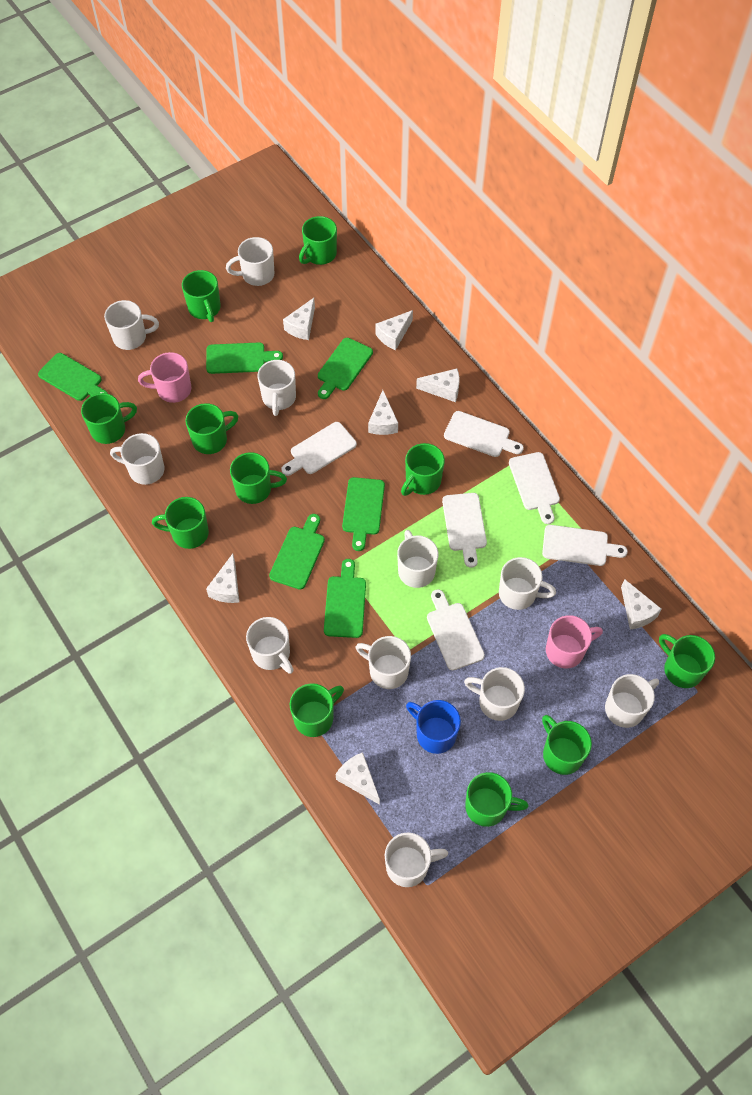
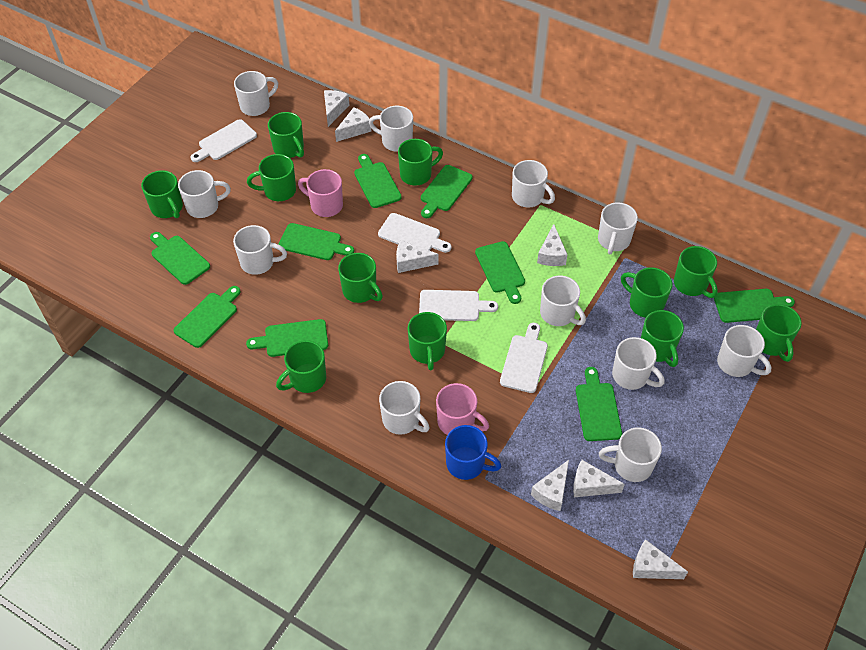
green cutting board: [38,353,108,401] [206,342,283,374] [269,514,325,590] [318,338,373,399] [324,559,366,638] [342,477,385,551] = 6 -> [150,232,210,285] [173,286,241,348] [246,319,328,357] [278,223,354,260] [354,154,402,208] [421,165,473,218] [475,241,525,304] [576,367,622,441] [714,289,795,323] = 9
white cutting board: [282,422,357,476] [427,589,485,670] [442,493,487,568] [444,411,524,457] [509,452,560,524] [542,525,628,566] = 6 -> [191,119,257,162] [378,213,452,253] [419,290,498,321] [500,323,548,393] = 4

